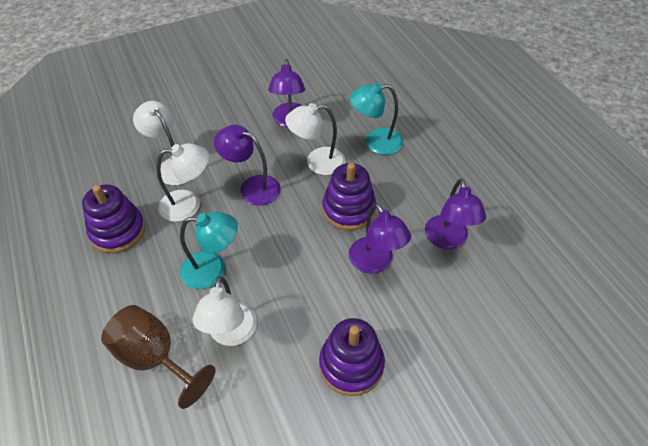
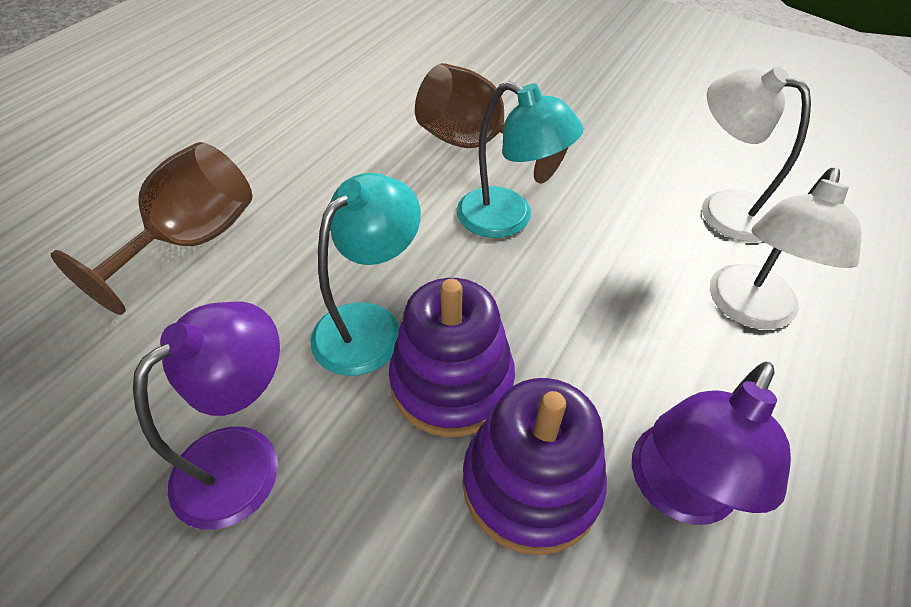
brown goblet: [101,305,216,409] = 1 -> [51,142,252,315] [415,63,568,184] = 2
purple lamp: [214,125,281,206] [268,59,305,127] [349,203,411,274] [425,179,486,249] = 4 -> [133,301,280,530] [632,362,791,525] = 2
purple stacking toy: [82,184,145,253] [319,318,385,396] [322,163,376,230] = 3 -> [389,278,515,437] [463,378,607,555] = 2
white lamp: [133,101,188,185] [156,143,209,222] [193,276,257,346] [285,103,346,175] = 4 -> [702,67,811,242] [710,168,862,330] = 2

